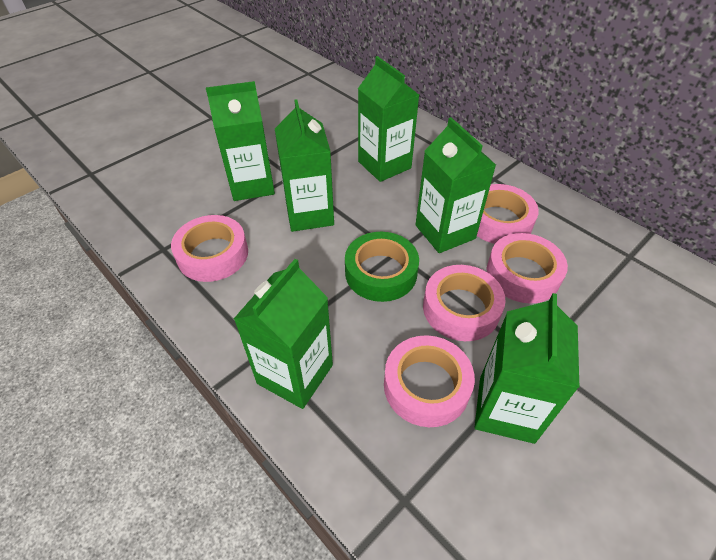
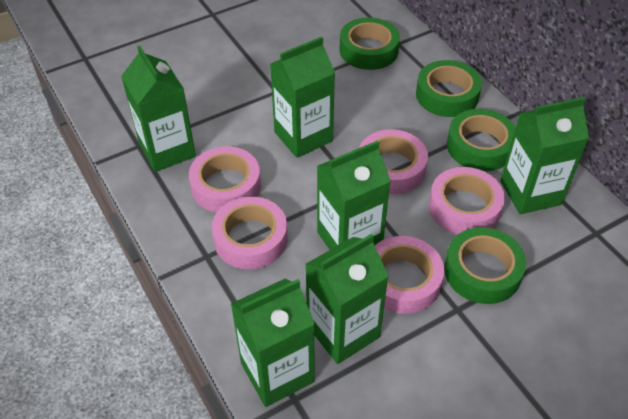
green tape: [345,232,419,302] = 1 -> [339,17,400,70] [416,60,482,117] [444,227,526,304] [447,109,516,171] = 4

